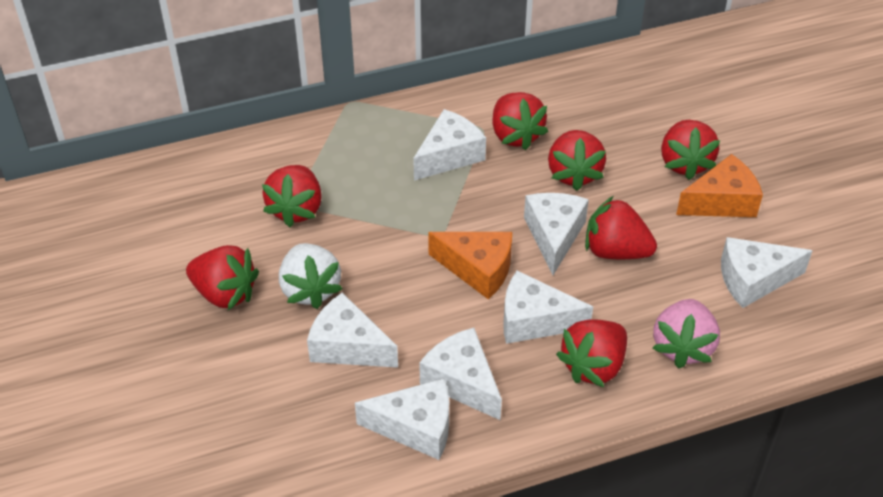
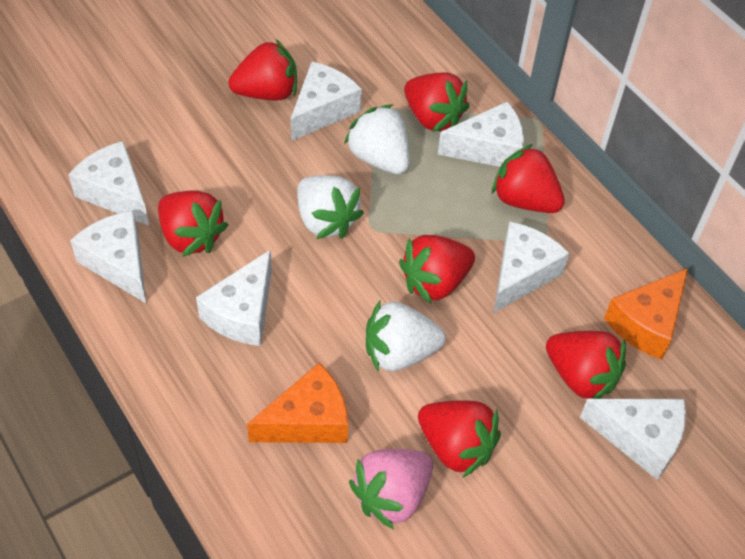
white strawberry: [279,243,343,309] = 1 -> [297,175,364,239] [344,104,410,174] [366,299,446,372] = 3

